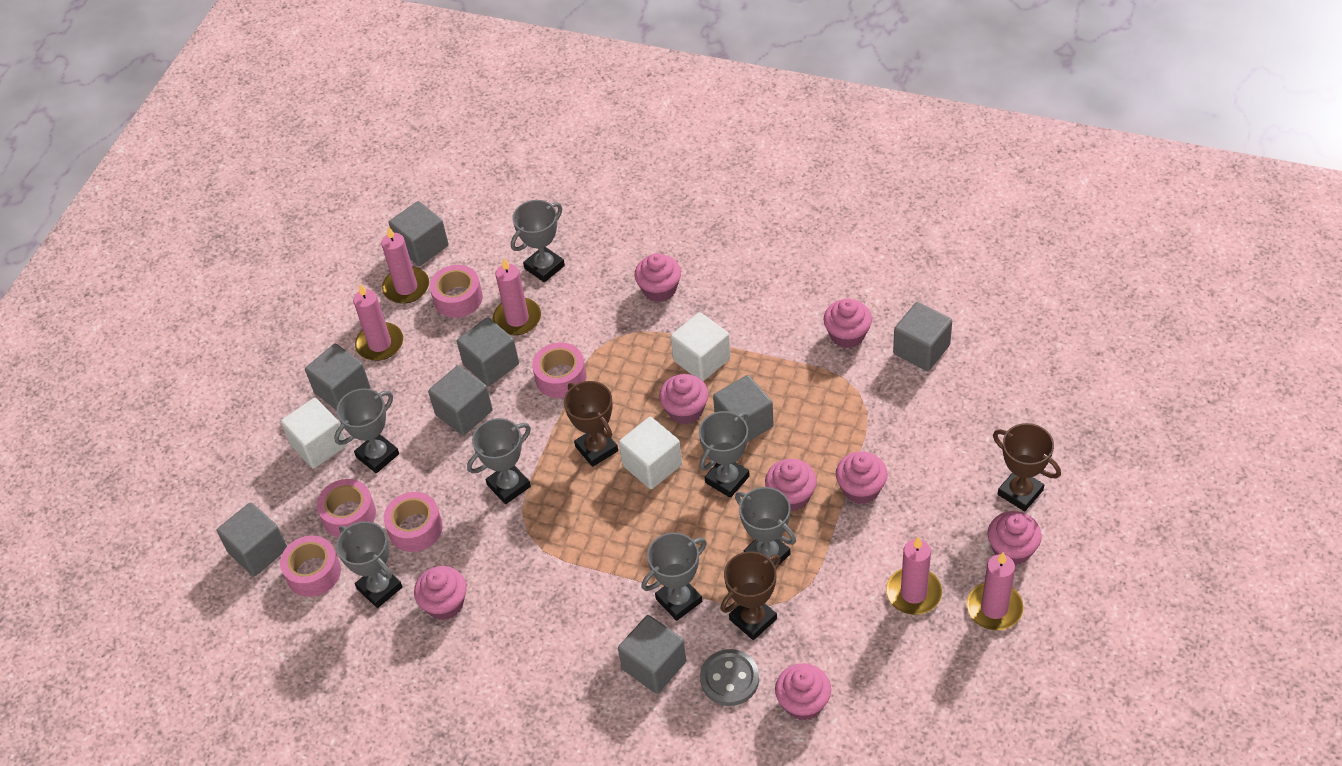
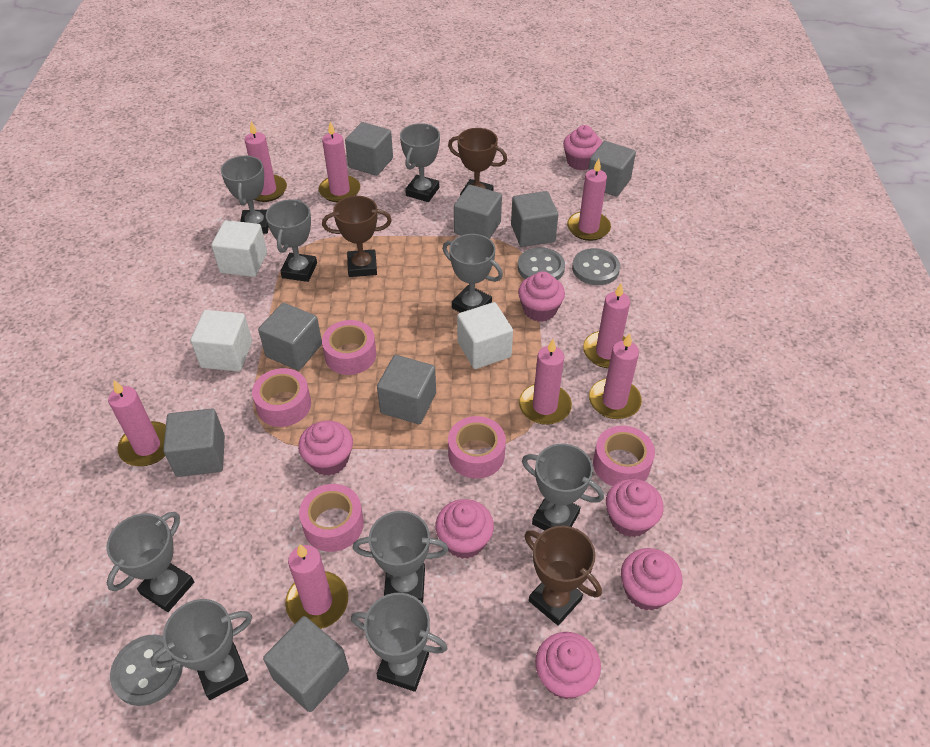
grey button: [700,649,759,706] = 1 -> [110,634,183,706] [518,247,565,280] [572,248,620,285] = 3
grey trophy: [334,388,399,473] [336,521,403,608] [467,418,531,504] [511,200,565,282] [641,532,707,621] [699,411,750,498] [735,487,796,565] = 7 -> [106,512,194,612] [150,599,252,700] [221,155,269,234] [266,199,317,282] [351,593,448,692] [353,511,449,603] [400,123,440,202] [443,234,503,313] [522,444,604,530] = 9
pink candle: [353,284,403,361] [381,226,429,304] [493,258,541,335] [886,537,942,615] [967,552,1024,630] = 5 -> [108,380,166,466] [245,121,287,202] [285,544,348,629] [319,122,360,202] [519,339,572,425] [567,158,611,241] [583,283,630,368] [589,333,642,419] = 8
pink cupcake: [414,566,467,620] [635,253,681,302] [659,374,709,424] [765,459,817,511] [775,663,831,720] [823,299,872,348] [836,452,888,504] [988,511,1042,565] = 8 -> [298,421,353,476] [435,499,494,559] [518,271,565,322] [535,632,601,699] [563,125,602,170] [606,479,664,537] [621,548,682,611] = 7

